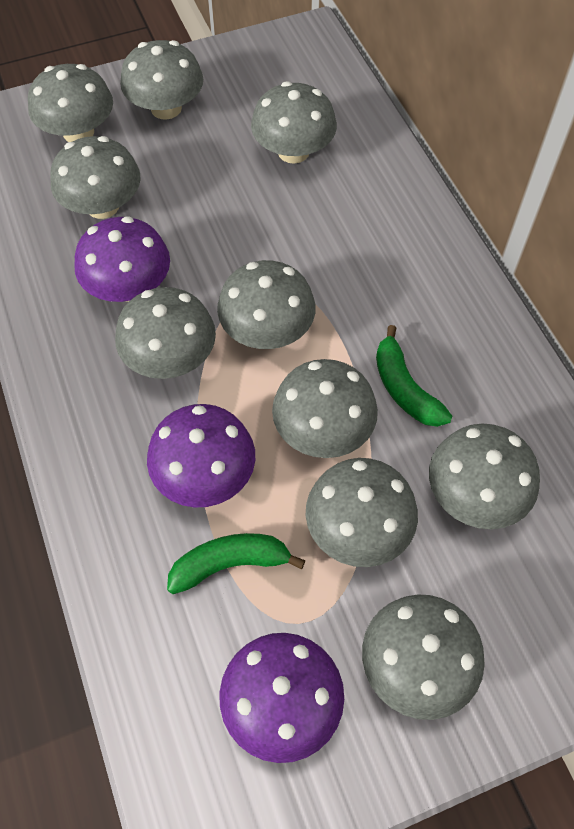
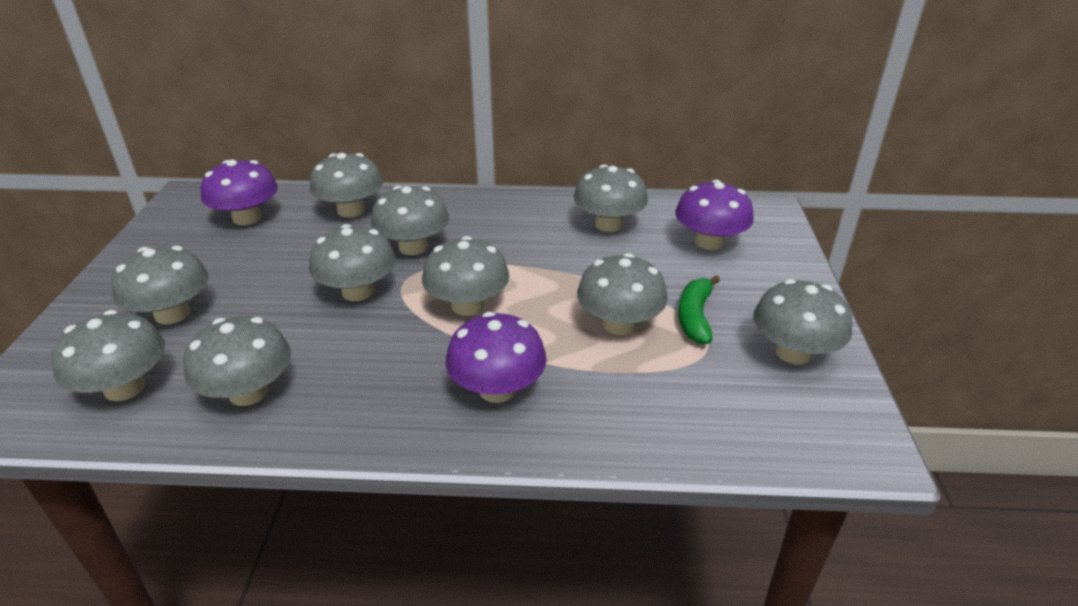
green banana: [167,533,305,594] [376,325,452,427] = 2 -> [678,276,720,344] = 1

